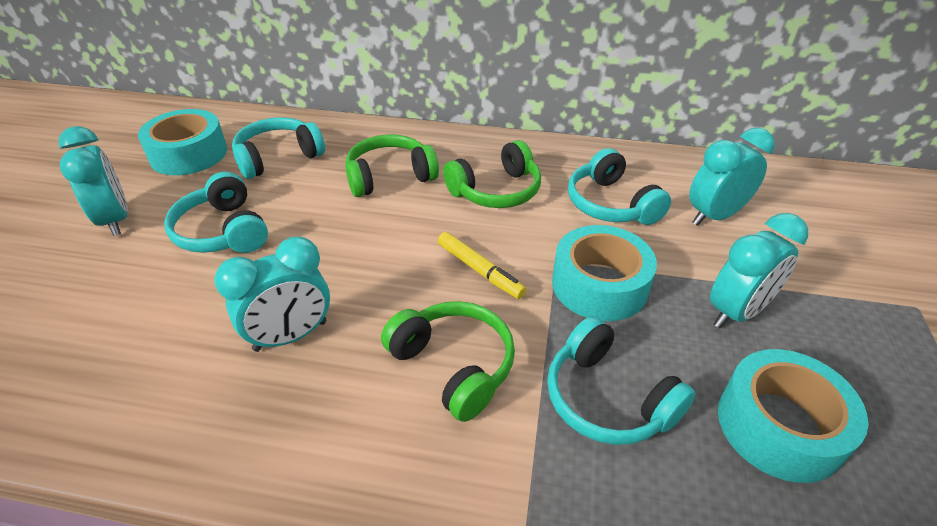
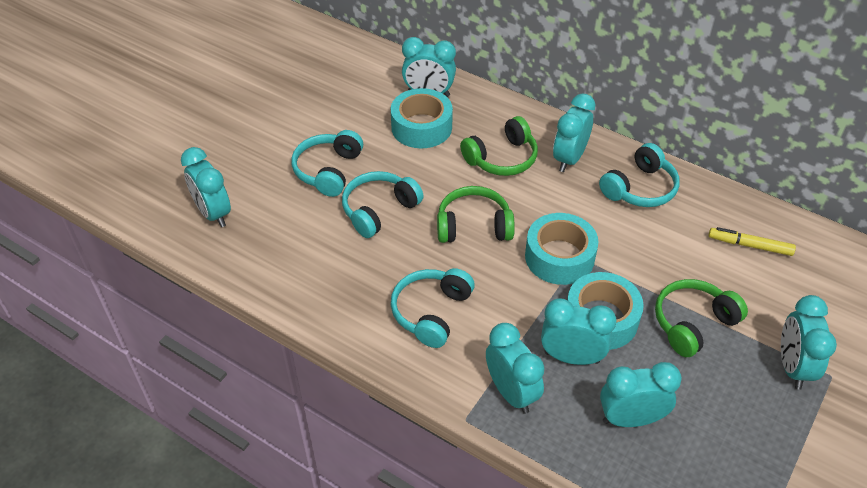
turquoise clock: [58,126,128,236] [214,237,330,352] [689,128,775,226] [710,213,808,329] = 4 -> [181,147,231,227] [402,37,456,97] [486,323,545,414] [541,298,616,365] [553,93,596,172] [600,362,682,427] [781,295,837,390] = 7

